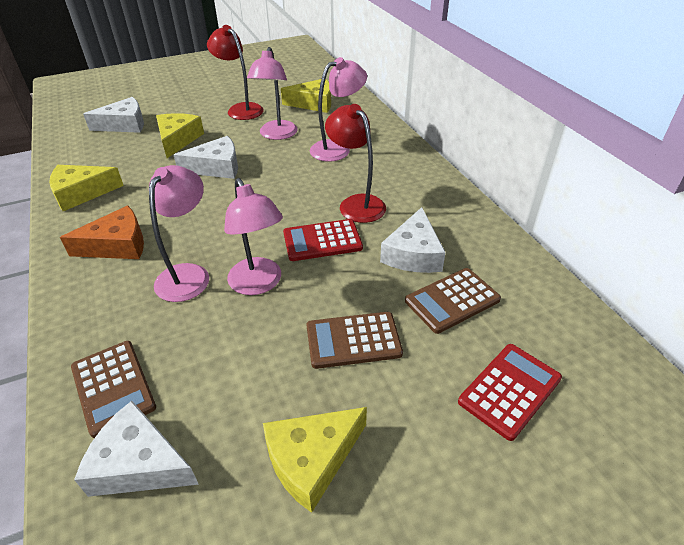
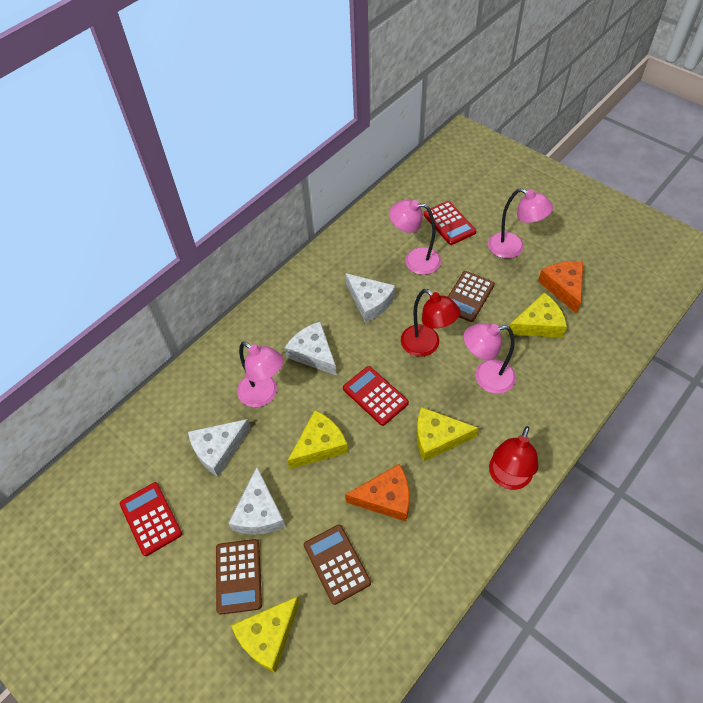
orange cheese: [60,206,144,259] = 1 -> [345,464,409,521] [538,261,583,314] = 2
red calculator: [283,219,363,261] [458,344,562,441] = 2 -> [120,482,182,556] [343,366,409,426] [423,201,476,245] = 3

